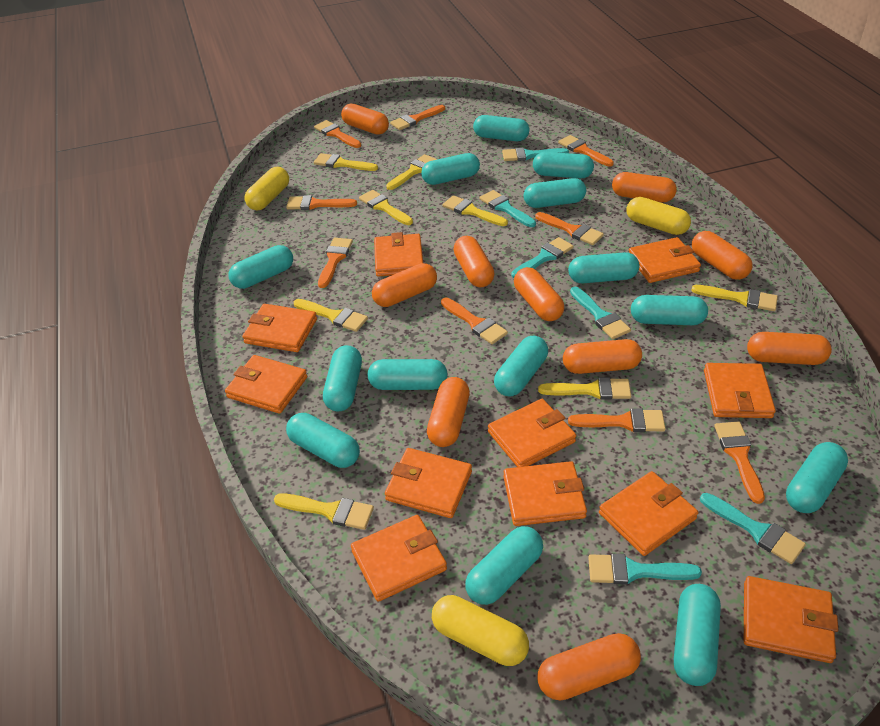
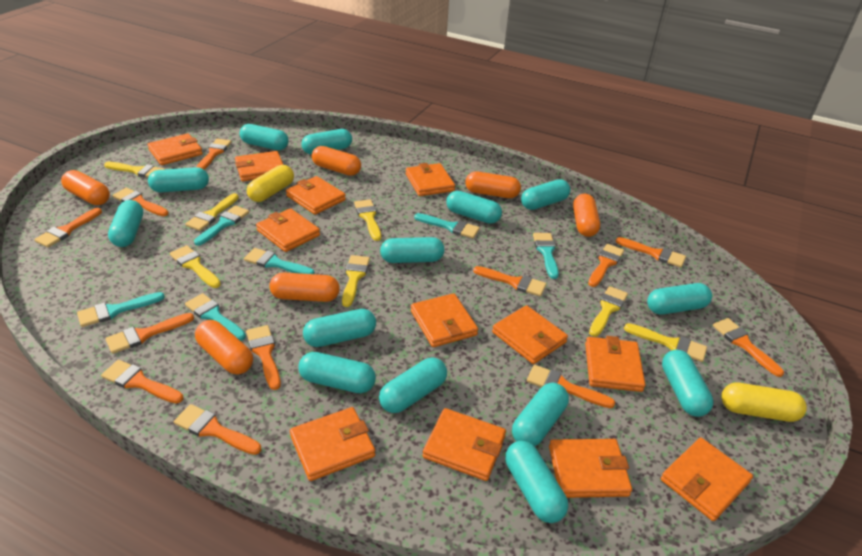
orange brush: [286,195,357,210] [314,120,361,148] [318,238,353,288] [390,105,445,130] [441,297,508,344] [535,212,604,245] [558,135,614,167] [568,408,666,432] [714,421,765,504] = 9 -> [34,208,102,248] [101,360,183,404] [105,313,194,354] [112,188,169,216] [174,404,261,455] [197,138,232,170] [246,325,281,390] [473,266,546,296] [527,365,615,408] [588,244,624,287] [615,237,686,267] [713,318,784,377] = 12
orange capsule: [341,104,389,135] [372,263,437,307] [427,377,470,447] [453,236,495,288] [514,267,564,321] [537,633,641,701] [563,339,642,374] [612,172,677,202] [692,231,753,280] [747,332,832,365] = 10 -> [61,170,110,205] [195,320,253,375] [269,273,340,302] [312,146,361,176] [465,171,521,198] [573,194,600,237] = 6
orange wallet: [225,355,307,414] [242,304,317,352] [351,515,447,602] [374,232,423,277] [385,448,472,518] [488,399,576,467] [503,461,587,526] [599,471,698,556] [629,237,701,283] [704,363,776,418] [744,576,839,663] = 11 -> [147,133,203,165] [235,151,283,181] [256,208,320,252] [286,176,346,215] [290,407,375,481] [406,163,455,196] [411,293,478,347] [423,408,506,481] [492,305,568,364] [549,439,632,498] [585,336,645,392] [661,438,753,521] = 12
yellow brush: [274,493,374,530] [294,299,368,332] [314,153,378,171] [359,190,413,225] [386,154,438,190] [443,195,508,226] [538,377,631,400] [691,285,778,311] = 8 -> [104,162,165,178] [170,245,221,288] [185,193,239,231] [342,255,370,307] [354,199,381,241] [589,286,628,337] [624,323,707,362] = 7
yellow capsule: [244,167,289,210] [432,595,529,666] [627,197,691,235] = 3 -> [247,165,294,202] [721,383,807,422] = 2

